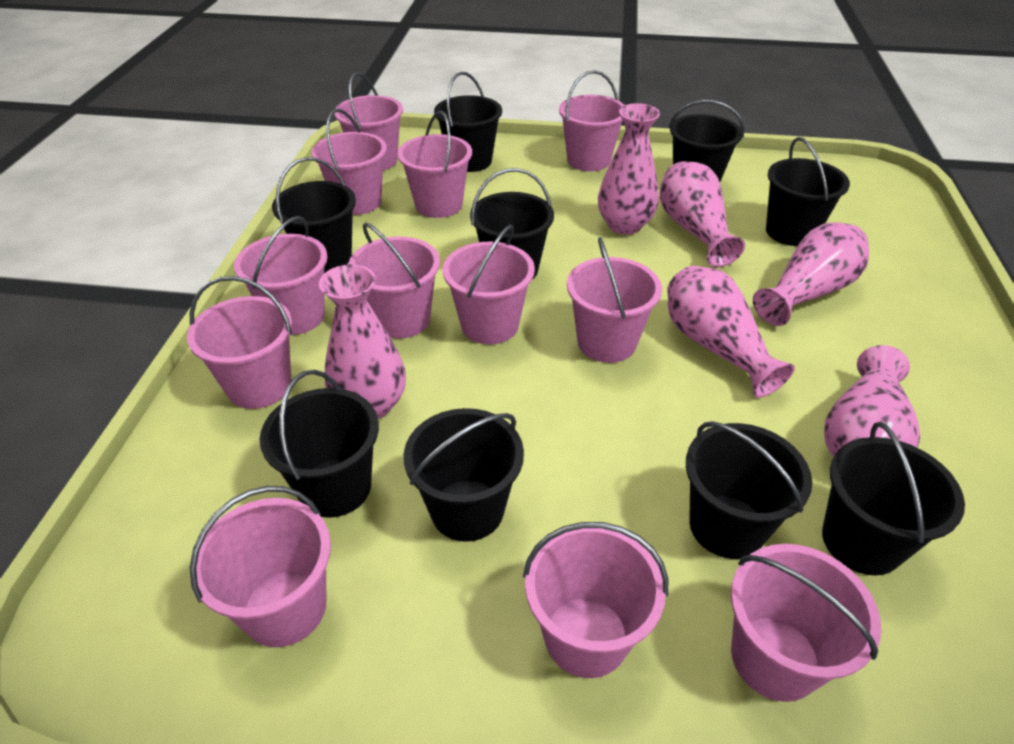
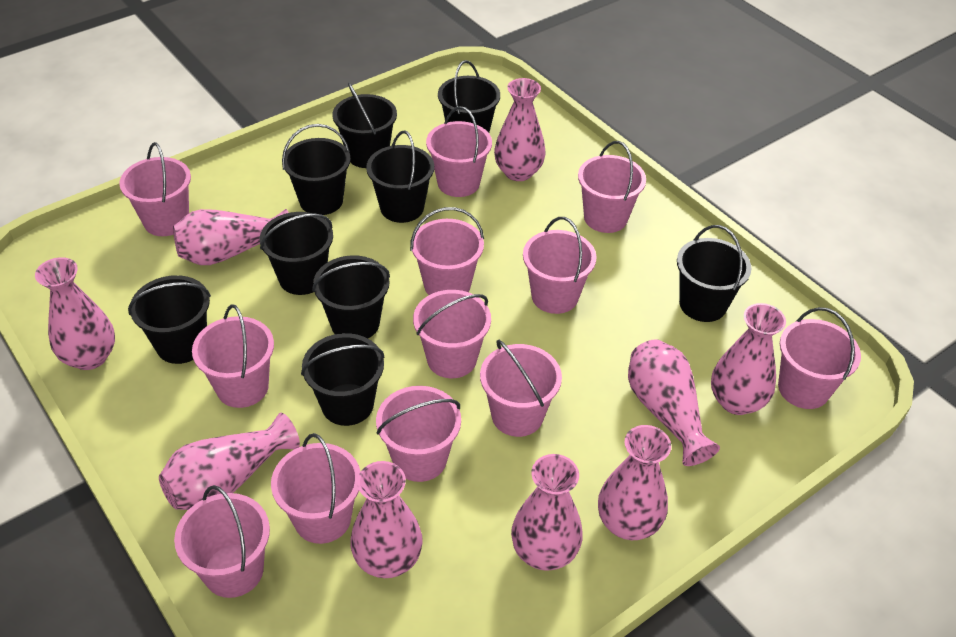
pink vase: [319,264,406,419] [598,103,660,235] [660,161,745,267] [667,266,795,398] [753,222,869,326] [824,345,920,457] = 6 -> [35,257,115,370] [159,413,300,510] [173,209,288,265] [350,461,423,578] [494,78,545,181] [511,454,583,571] [598,425,671,540] [628,339,720,466] [711,303,786,415] = 9

